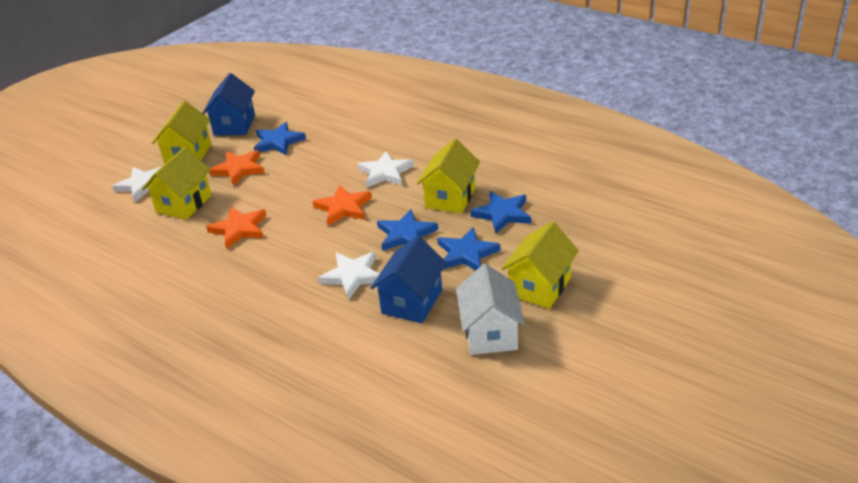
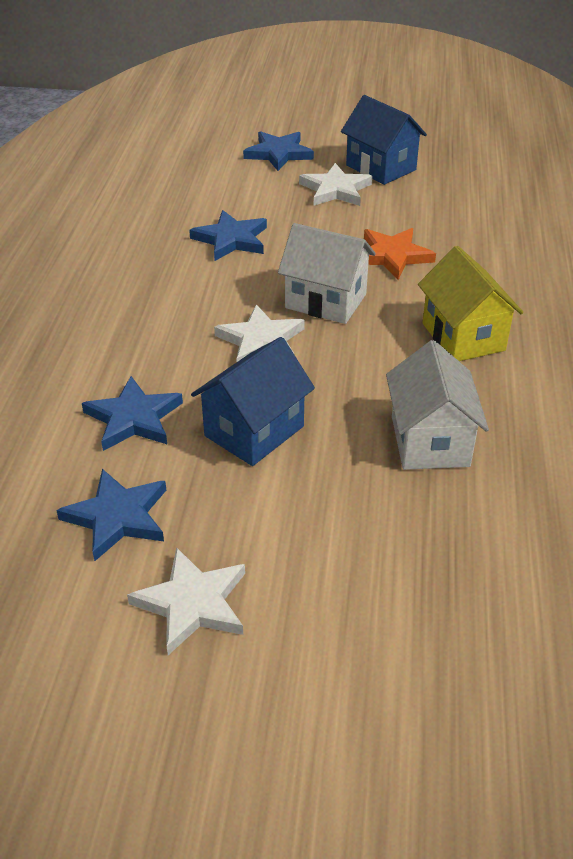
orange star: [206,207,266,249] [209,150,265,186] [312,185,372,226] = 3 -> [364,228,436,280] = 1
white house: [456,264,525,355] = 1 -> [278,223,376,324] [386,340,489,470] = 2
yellow house: [142,147,212,220] [152,101,211,164] [417,139,480,214] [501,221,579,309] = 4 -> [418,246,523,361] = 1

